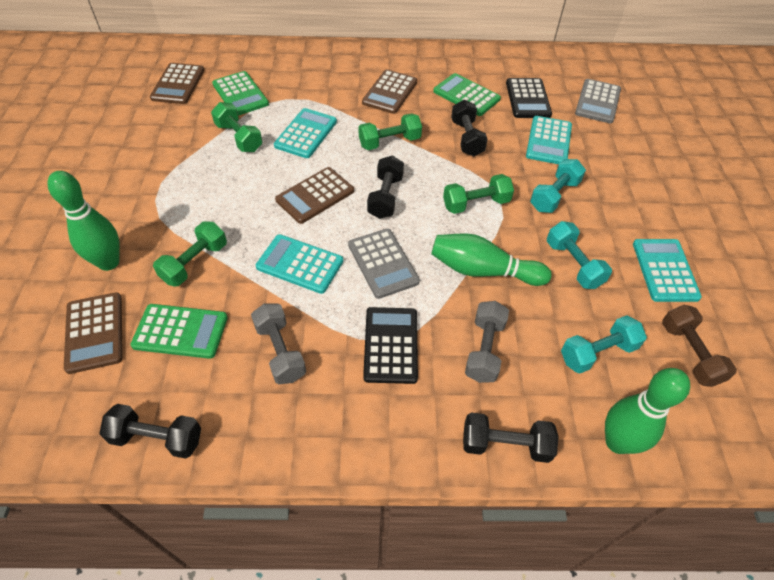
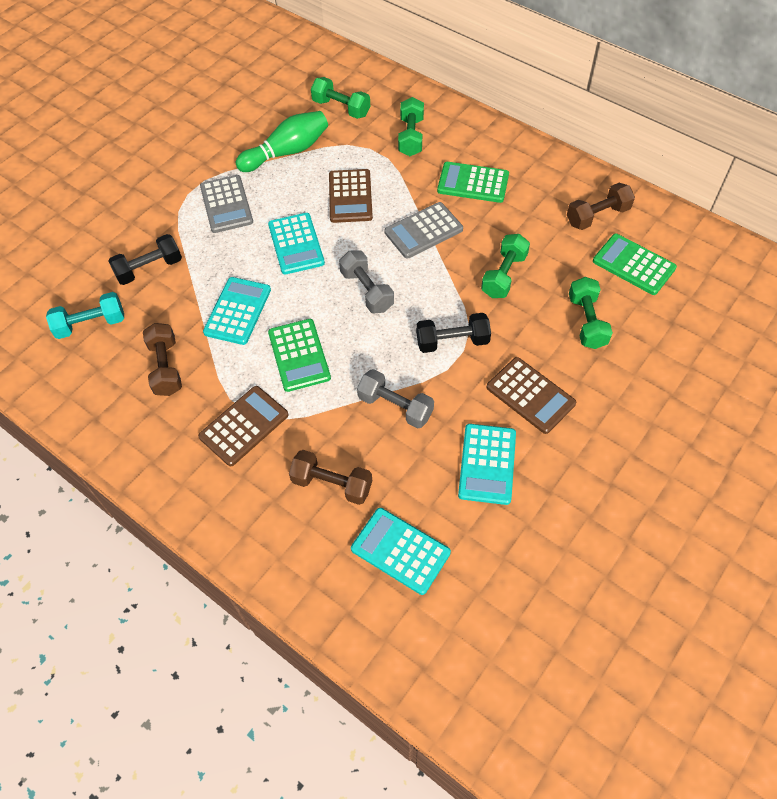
black calculator: [363,307,418,384] [506,78,552,118] = 2 -> none = 0
black dumbbell: [99,404,201,459] [367,156,404,219] [451,100,488,156] [463,413,559,463] = 4 -> [109,234,182,285] [416,313,491,353] = 2
brown calculator: [64,292,123,374] [150,63,204,104] [275,167,354,224] [362,70,417,114] = 4 -> [198,386,288,466] [329,169,373,223] [486,357,576,434] = 3
brown dumbbell: [662,305,737,387] = 1 -> [143,323,182,396] [289,450,372,505] [567,183,635,230] = 3
green bowling pin: [47,171,120,271] [431,233,552,286] [605,368,690,454] = 3 -> [236,111,328,172] = 1
turquoise dumbbell: [530,159,586,213] [547,221,612,289] [561,315,647,374] = 3 -> [46,292,124,339] = 1

